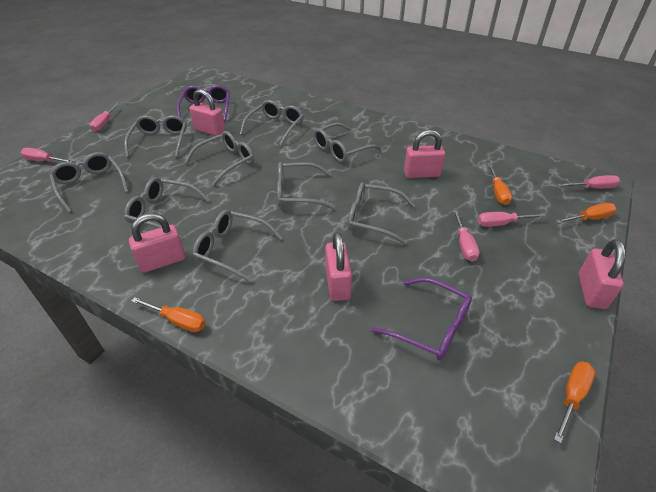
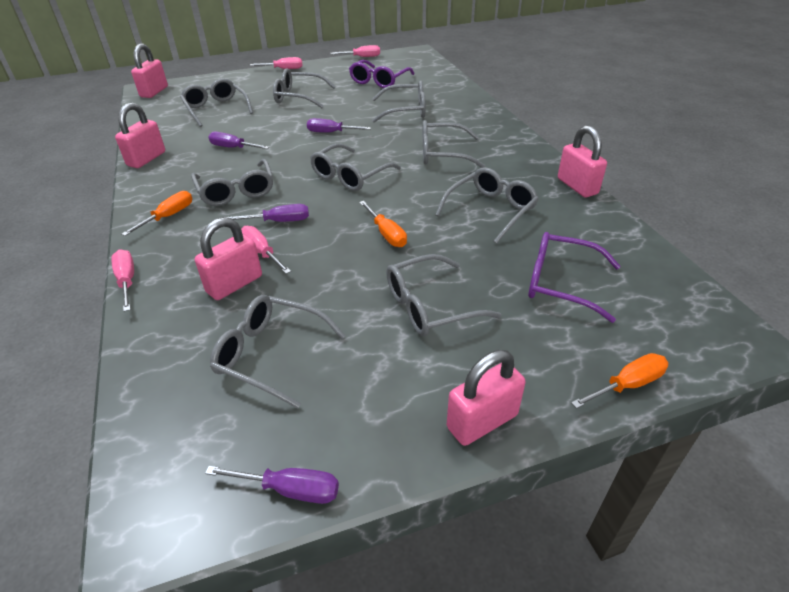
orange screwdriver: [131,297,206,332] [488,164,512,205] [554,362,595,443] [556,203,617,224] = 4 -> [122,191,192,236] [359,201,407,247] [571,353,668,409] = 3
pink screwdriver: [21,148,73,162] [89,103,119,132] [453,210,480,262] [477,212,546,227] [557,175,621,189] = 5 -> [111,249,134,312] [241,226,291,274] [250,57,302,69] [330,45,380,57] = 4
purple screwdriver: none = 0 -> [205,466,339,504] [209,132,269,149] [226,204,309,222] [307,118,371,133] = 4

